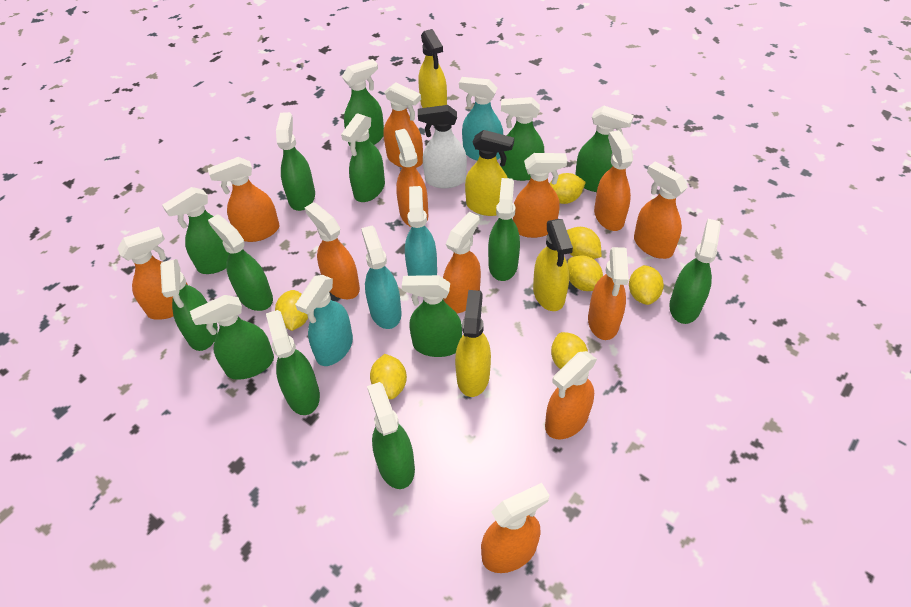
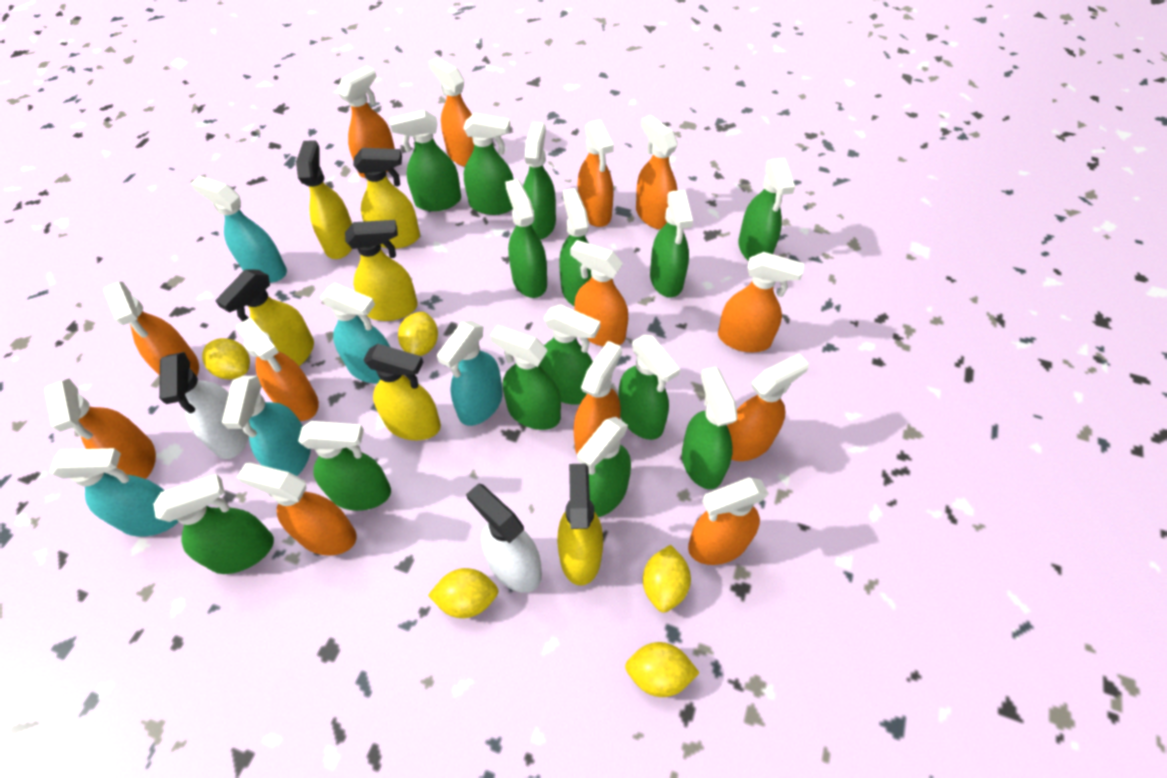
orange spray bottle: [117,227,188,320] [208,157,279,242] [305,202,360,299] [384,82,423,168] [395,129,428,227] [443,212,481,313] [481,483,549,573] [513,153,568,238] [545,351,597,439] [588,247,629,340] [594,130,633,231] [634,161,688,259] = 12 -> [45,379,156,479] [104,282,199,376] [236,317,319,421] [236,463,357,555] [337,66,395,178] [429,57,474,167] [570,240,628,347] [573,341,622,454] [578,119,614,227] [636,115,678,230] [688,477,769,565] [718,252,804,352] [727,353,809,461] = 13
turquoise spray bottle: [295,275,353,366] [361,226,402,329] [405,186,437,276] [459,77,504,161] = 4 -> [50,448,179,537] [191,176,287,283] [222,376,311,476] [320,283,390,383] [437,321,503,426] = 5
white spray bottle: [418,105,467,188] = 1 -> [159,352,249,459] [466,483,542,593] = 2
yellow lemon: [275,290,308,331] [370,354,407,399] [550,173,586,204] [551,332,588,369] [567,227,601,259] [567,256,603,291] [629,265,664,305] = 7 -> [202,338,250,379] [398,312,438,356] [428,568,498,618] [625,642,699,697] [643,545,691,613] = 5
yellow spray bottle: [419,29,447,108] [455,290,491,397] [465,130,514,216] [533,219,573,311] = 4 -> [215,269,314,366] [296,140,352,259] [345,220,418,321] [353,148,420,249] [363,344,441,440] [557,464,603,586] = 6

